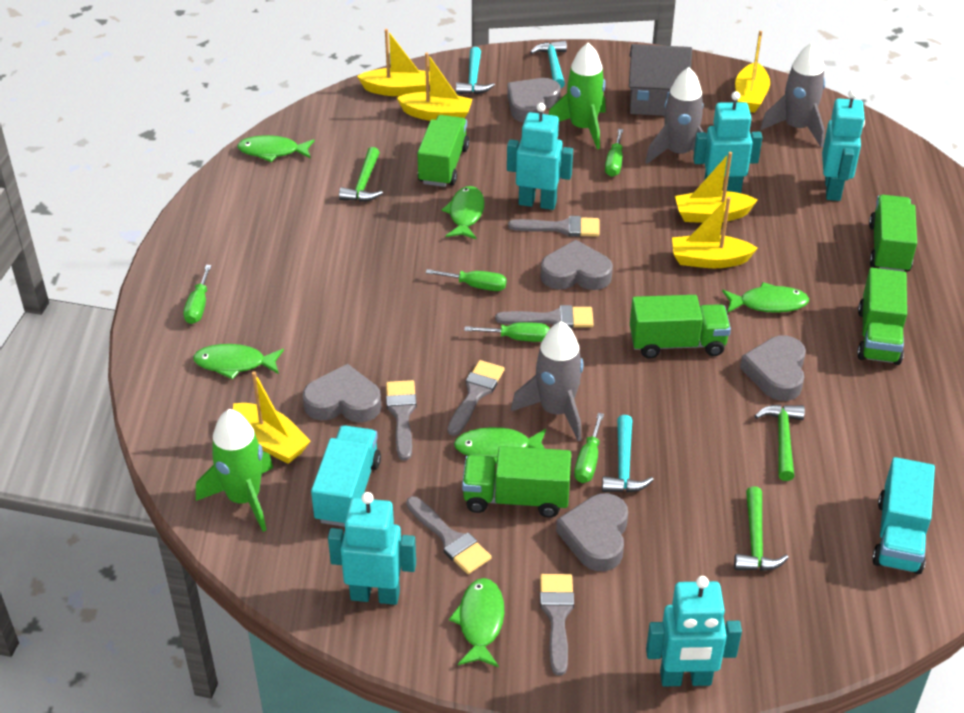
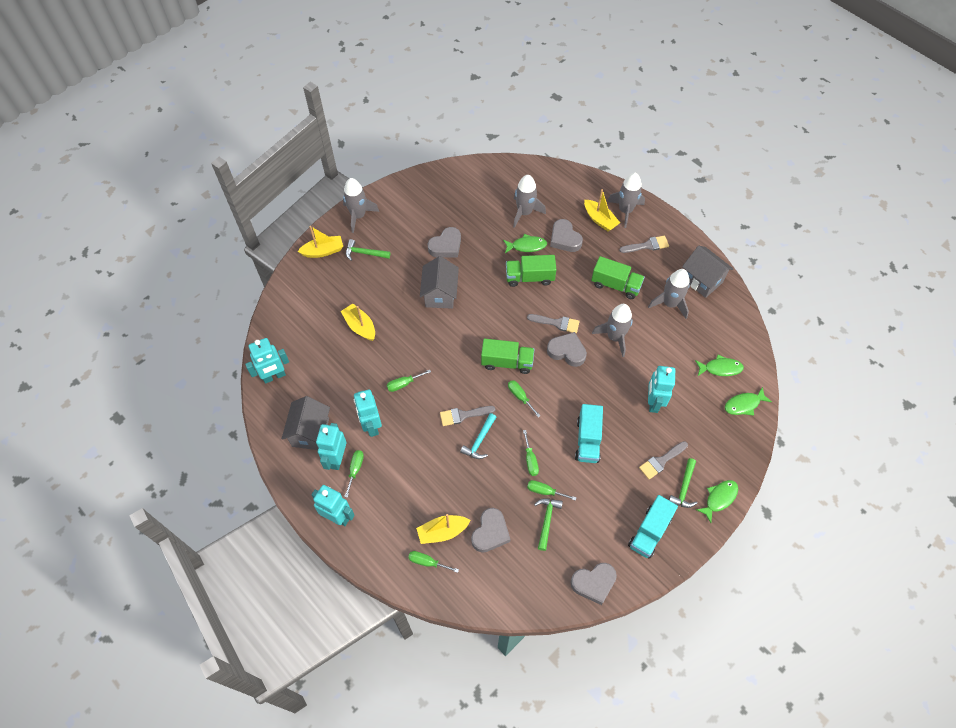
green fish: [193,344,284,380] [237,135,314,162] [442,186,485,239] [449,578,504,667] [454,427,546,464] [722,282,809,313] = 6 -> [503,234,547,253] [695,355,744,376] [696,480,738,523] [725,386,772,415] = 4
green rocket: [196,409,273,532] [549,42,606,149] = 2 -> none = 0
green screwdriver: [183,265,212,324] [426,269,507,291] [464,322,549,342] [574,413,604,483] [605,129,623,177] = 5 -> [344,450,364,498] [387,370,431,392] [408,551,459,573] [508,380,541,417] [523,430,539,476] [527,480,577,501] = 6
green truck: [417,115,469,187] [462,446,571,518] [630,295,731,359] [857,268,907,365] [869,195,917,271] = 5 -> [481,339,535,374] [506,255,556,287] [591,256,645,299] = 3
grey brush: [386,380,417,461] [406,497,492,574] [447,360,505,436] [495,305,594,328] [508,216,599,237] [540,574,574,675] = 6 -> [440,406,495,426] [527,314,580,333] [619,236,669,253] [639,441,688,479] = 4
grey house: [629,44,692,116] = 1 -> [282,396,330,450] [420,256,459,309] [682,246,733,298] = 3
grey rocket: [511,321,583,441] [645,67,704,164] [760,42,825,147] = 3 -> [343,178,379,233] [513,175,546,228] [592,304,633,357] [607,173,645,228] [648,269,690,319] = 5
turquoise hammer: [456,47,495,94] [530,41,567,88] [602,415,654,493] = 3 -> [460,413,496,459] = 1
yellow boat: [233,371,311,464] [357,29,430,96] [397,52,472,121] [672,197,758,268] [675,152,758,223] [735,31,770,113] = 6 -> [297,226,343,258] [341,303,375,341] [416,514,471,544] [584,189,620,231] = 4

